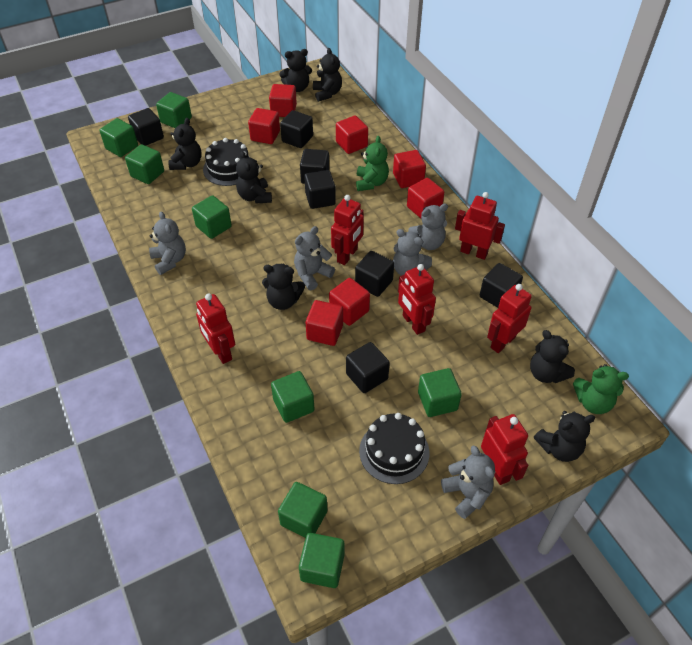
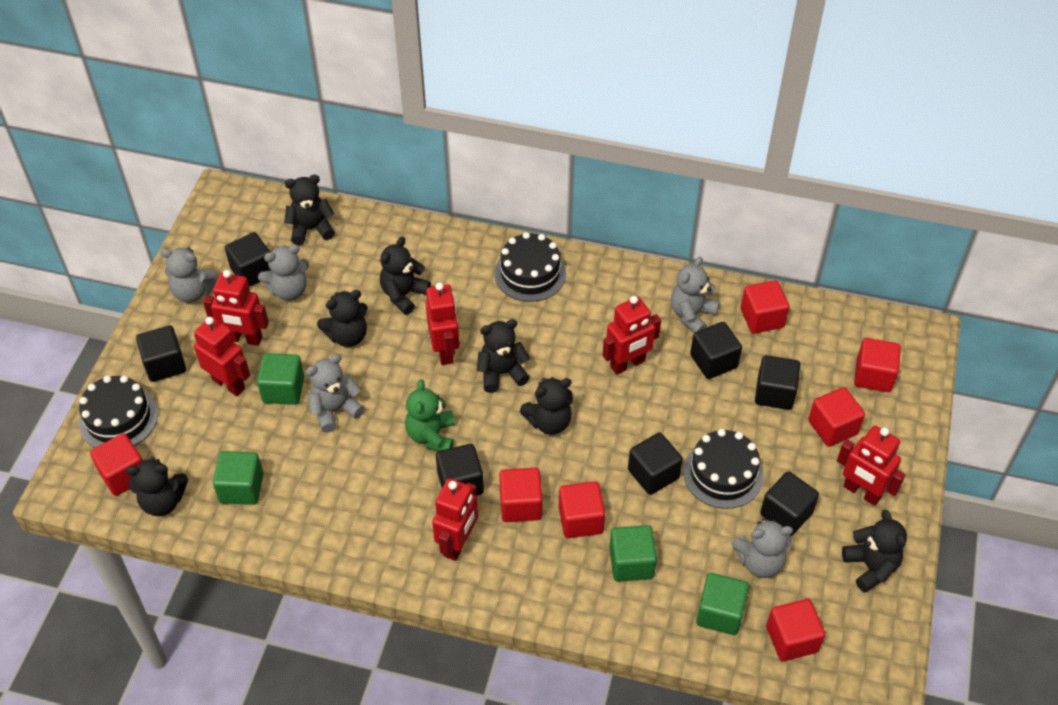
black cake: [203,138,249,186] [359,413,429,484] = 2 -> [79,375,158,448] [495,232,566,302] [683,429,764,509] = 3
green cube: [99,118,138,157] [125,144,164,184] [156,92,192,128] [192,195,232,239] [271,371,315,423] [278,482,327,538] [299,533,345,588] [418,368,462,417] = 8 -> [213,451,263,505] [257,353,304,405] [609,525,657,582] [696,573,749,635] = 4
green teddy bear: [356,136,389,191] [573,364,629,414] = 2 -> [405,379,455,451] = 1

